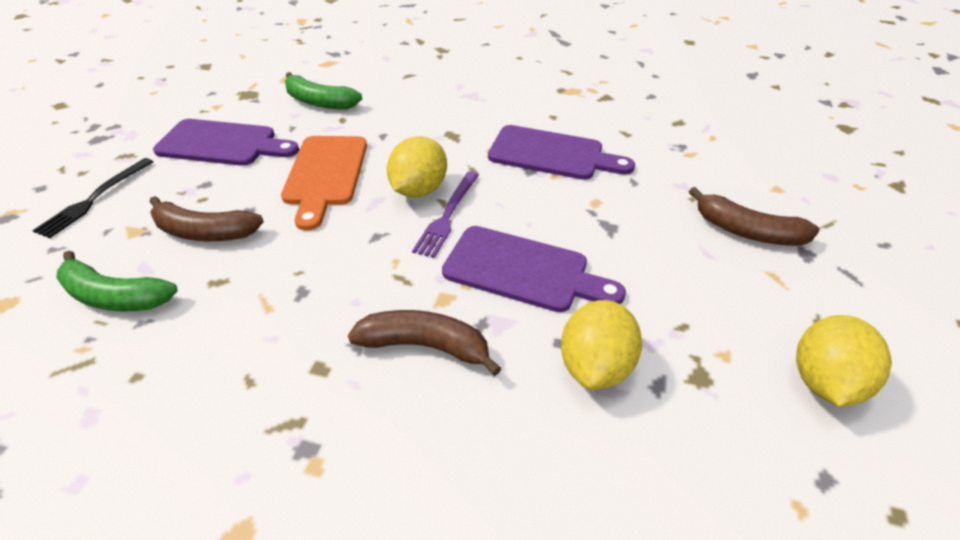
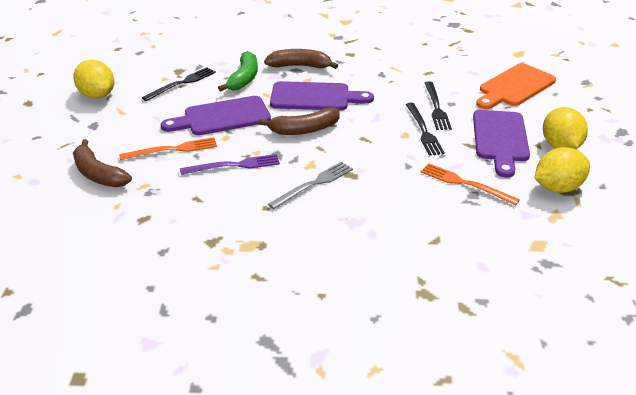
black fork: [32,158,153,238] = 1 -> [142,67,216,101] [406,103,445,156] [425,81,452,130] = 3
green banana: [56,250,178,312] [285,72,362,109] = 2 -> [218,51,258,92] = 1
grey fork: none = 0 -> [268,161,353,209] = 1
orange fork: none = 0 -> [119,137,217,160] [421,163,520,205] = 2

